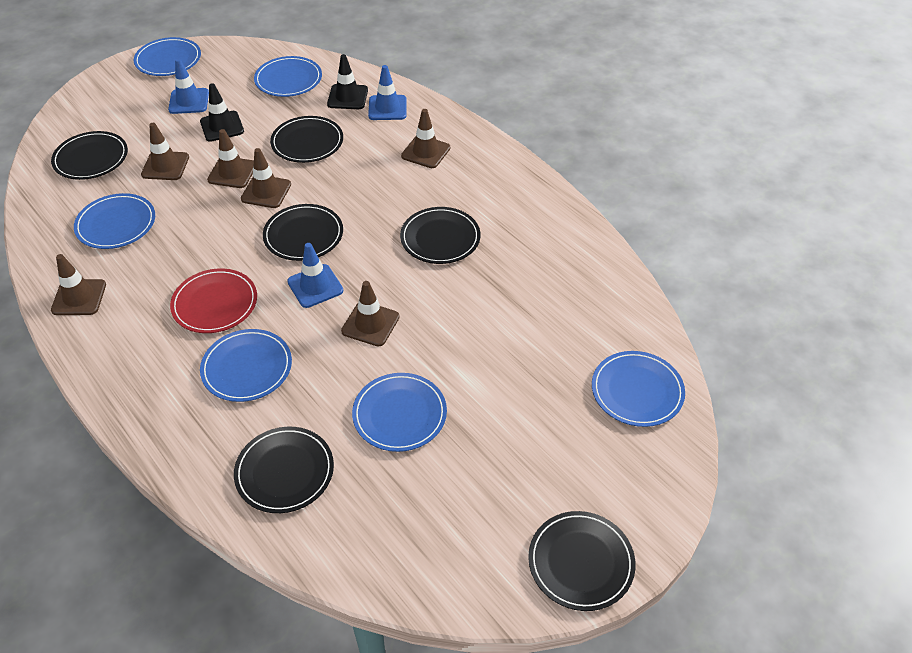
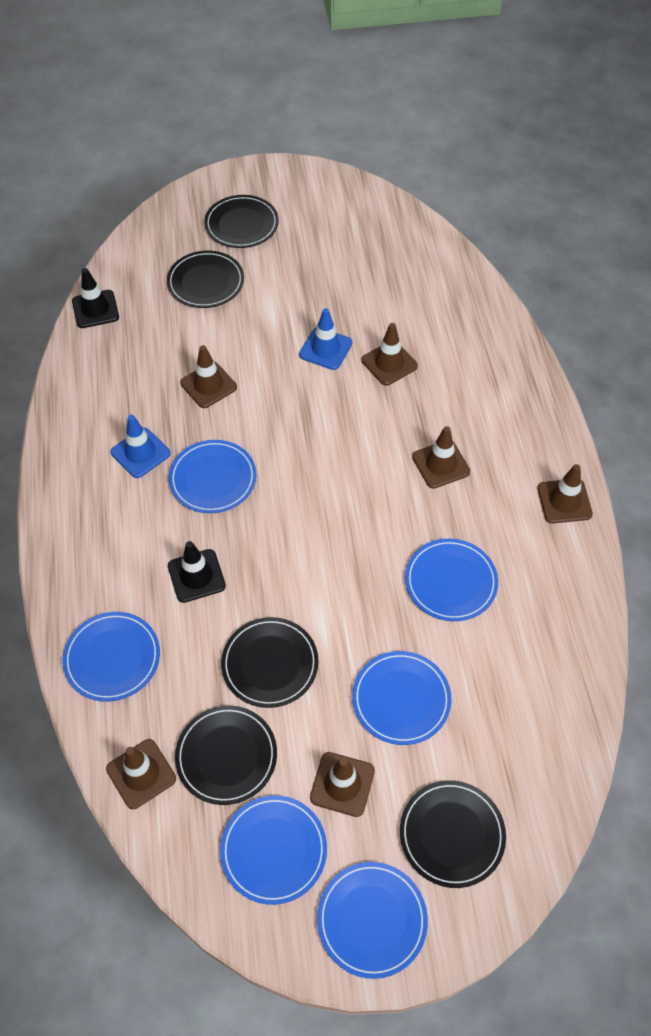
black plate: [51,131,128,180] [234,427,334,513] [263,204,343,261] [270,116,343,163] [400,207,481,264] [528,511,636,611] = 6 -> [167,251,244,308] [175,705,277,805] [204,195,279,248] [221,617,318,708] [400,780,506,888] = 5
blue traffic cone: [168,58,209,114] [287,243,343,308] [368,65,407,120] = 3 -> [110,415,171,478] [299,308,352,370] = 2
red plate: [170,269,257,333] = 1 -> none = 0

